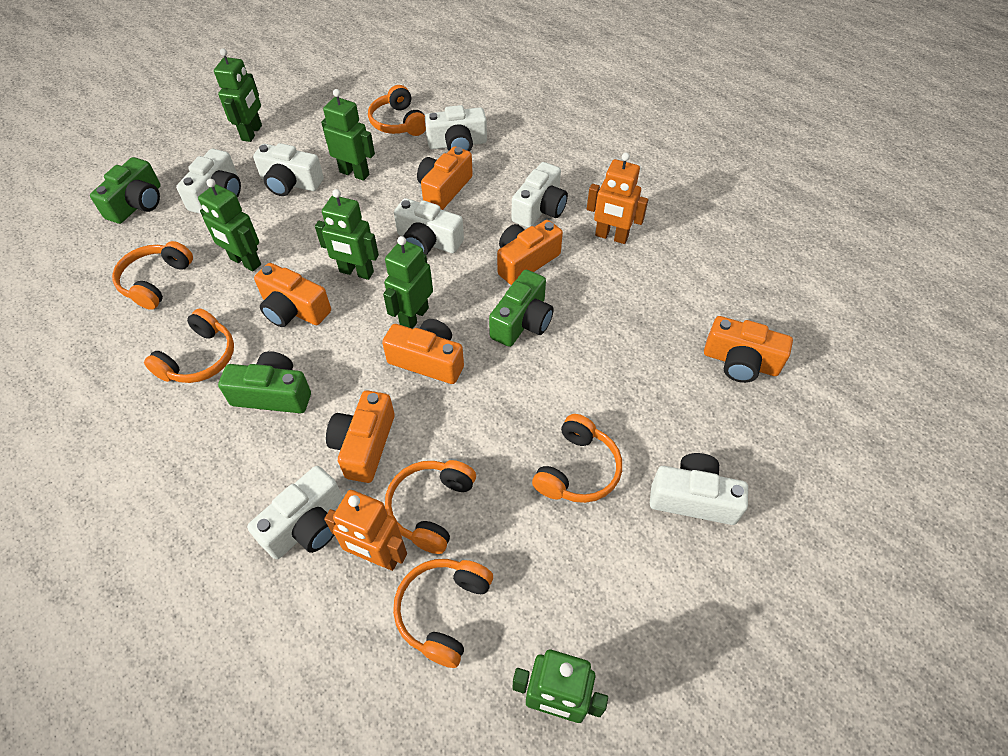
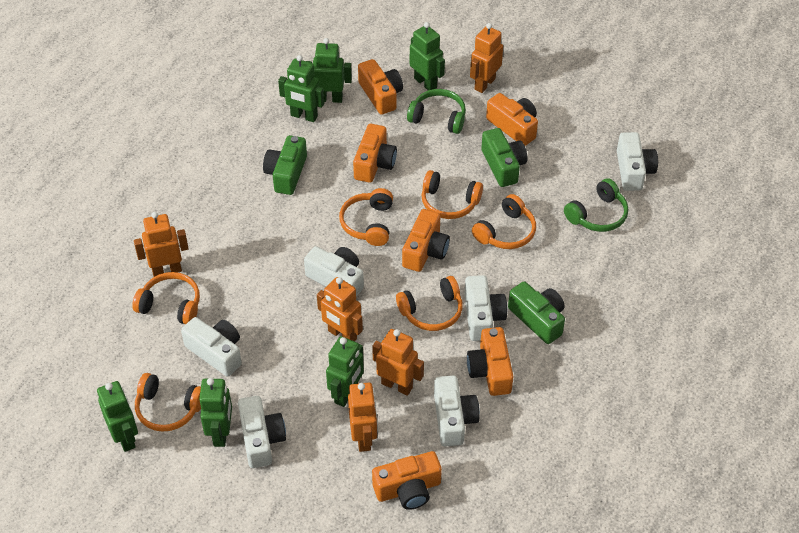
green headphones: none = 0 -> [407,89,466,134] [564,178,628,232] = 2
orange robot: [324,490,407,571] [587,152,648,244] = 2 -> [134,212,189,277] [317,277,363,342] [348,383,377,452] [372,329,424,396] [470,23,503,93] = 5
white camera: [176,149,241,214] [247,466,343,559] [253,143,324,196] [394,198,464,255] [425,105,487,152] [512,162,568,228] [650,453,748,525] = 7 -> [181,317,242,377] [238,396,286,468] [304,246,364,297] [434,376,480,446] [464,275,507,341] [617,132,658,191] = 6

